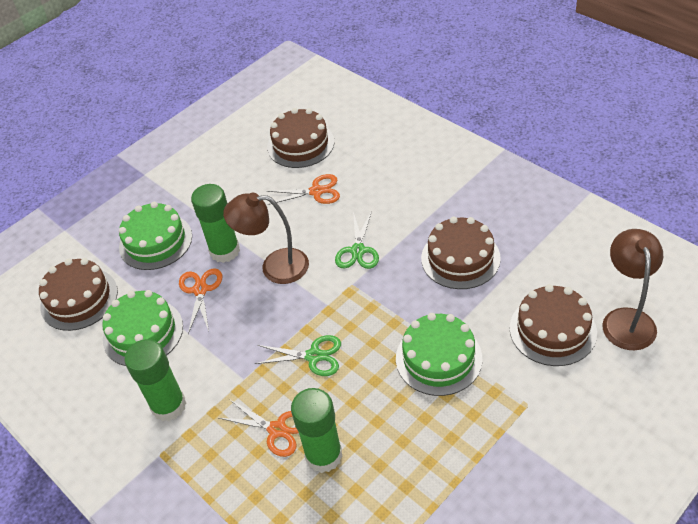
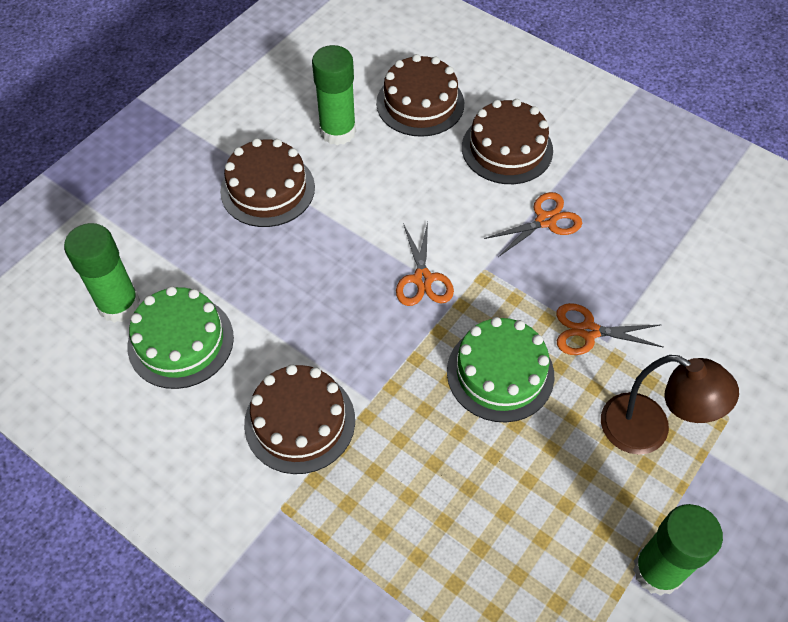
brown lamp: [223,193,309,284] [602,229,663,350] = 2 -> [601,355,739,455] = 1
green cake: [102,290,183,366] [119,202,192,270] [396,313,482,396] = 3 -> [128,286,234,389] [447,317,554,422] = 2
green scissors: [255,335,341,376] [335,211,379,269] = 2 -> none = 0

